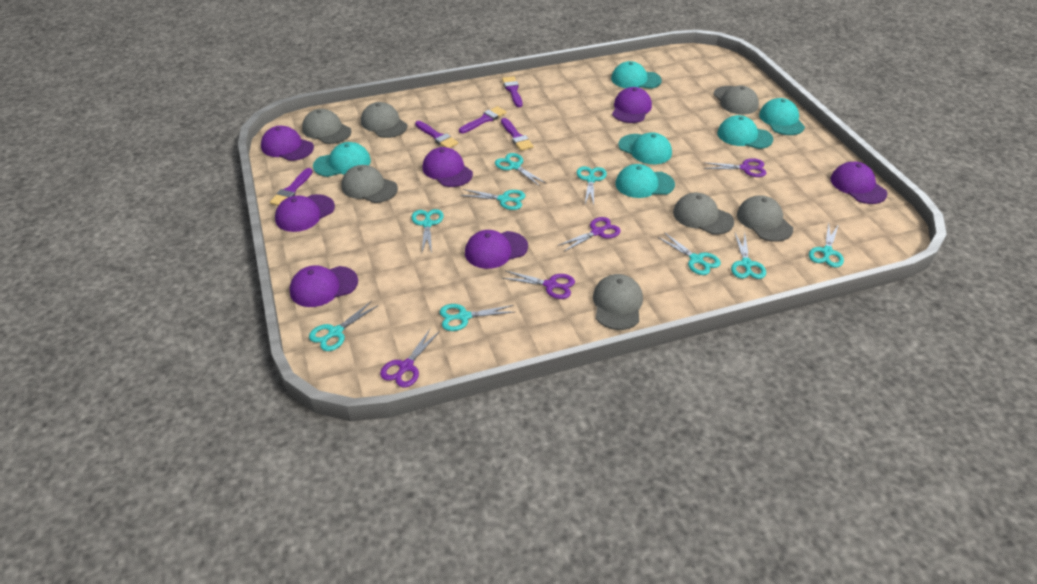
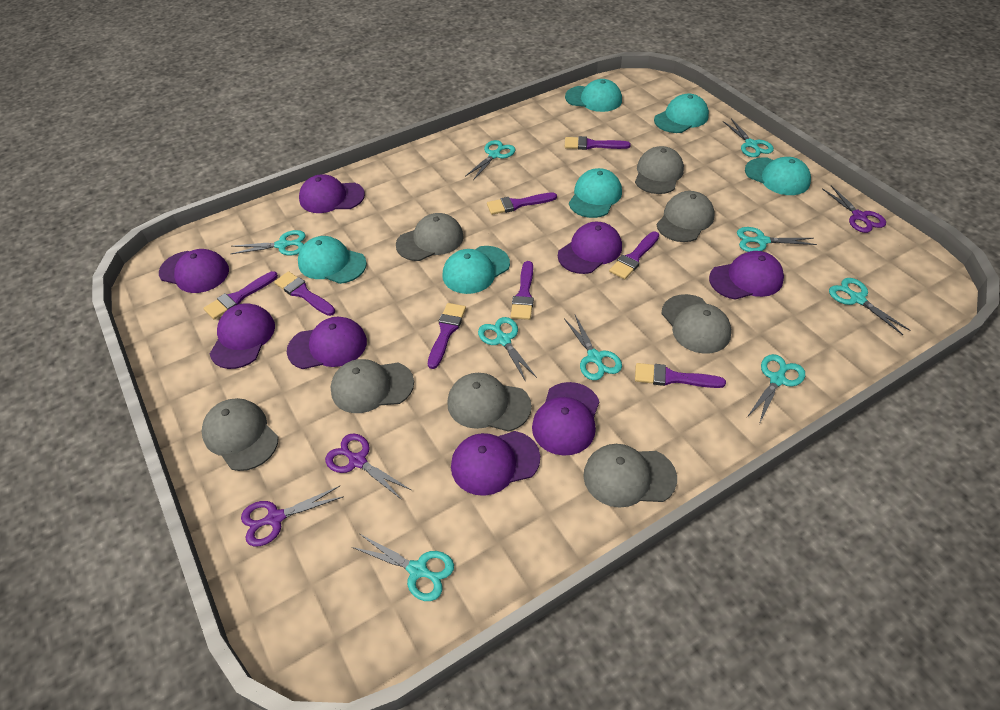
grey cap: [302,109,351,144] [341,165,398,203] [361,102,407,138] [593,274,643,330] [673,193,734,235] [713,85,759,114] [737,195,793,242] = 7 -> [202,398,279,471] [330,359,414,413] [396,213,464,261] [447,373,532,432] [583,444,677,508] [635,146,684,194] [657,191,714,242] [662,294,731,354] = 8
purple brush: [270,168,313,206] [415,121,458,148] [459,106,506,133] [501,118,533,151] [502,76,523,107] = 5 -> [203,271,278,320] [274,271,335,316] [428,303,466,369] [487,192,557,215] [511,261,534,320] [565,136,631,150] [609,231,659,279] [635,363,726,388] = 8
purple cap: [261,126,314,161] [275,194,335,232] [290,265,358,307] [422,147,473,187] [465,230,528,269] [612,87,652,123] [830,162,887,204] = 7 -> [159,249,229,293] [210,303,275,369] [287,317,367,369] [299,174,365,213] [451,431,540,496] [532,382,599,456] [558,222,622,274] [709,251,784,300] = 8
purple scissors: [380,328,440,388] [502,271,575,299] [557,217,621,252] [703,158,766,177] = 4 -> [241,486,344,546] [325,433,411,500] [822,185,886,233] = 3

